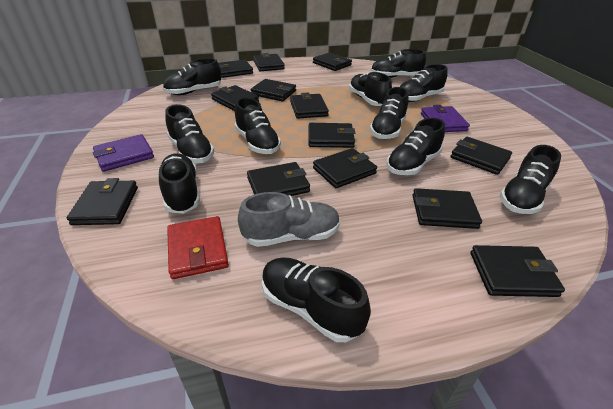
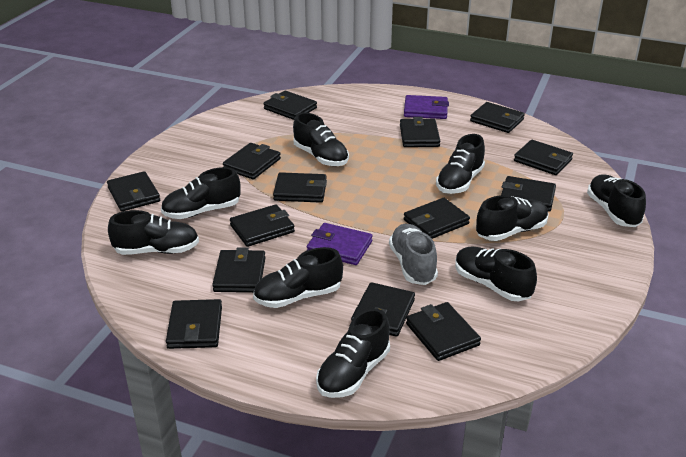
black shoe: [159,153,200,214] [163,58,221,95] [165,104,215,163] [235,97,281,154] [262,257,371,342] [349,71,392,106] [370,87,409,139] [371,49,426,78] [386,118,445,175] [400,64,448,102] [500,145,561,214] = 11 -> [108,210,199,255] [161,167,241,219] [253,247,343,308] [293,112,349,166] [316,308,390,398] [436,134,485,194] [455,247,537,301] [476,195,549,241] [587,175,646,227] = 9
black wallet: [67,178,138,225] [211,85,259,111] [218,60,253,78] [247,162,310,196] [251,79,296,102] [253,53,285,71] [290,92,329,119] [308,123,355,148] [313,52,352,71] [313,148,377,188] [413,188,482,229] [450,137,512,175] [471,245,565,297] = 13 -> [107,171,160,212] [166,299,222,349] [212,247,266,293] [223,143,281,180] [230,204,295,247] [263,90,317,120] [273,172,327,203] [351,282,415,337] [400,117,440,147] [404,198,470,239] [406,302,481,361] [470,102,525,133] [501,176,556,211] [514,140,573,175] = 14
red wallet: [167,216,229,279] = 1 -> none = 0

